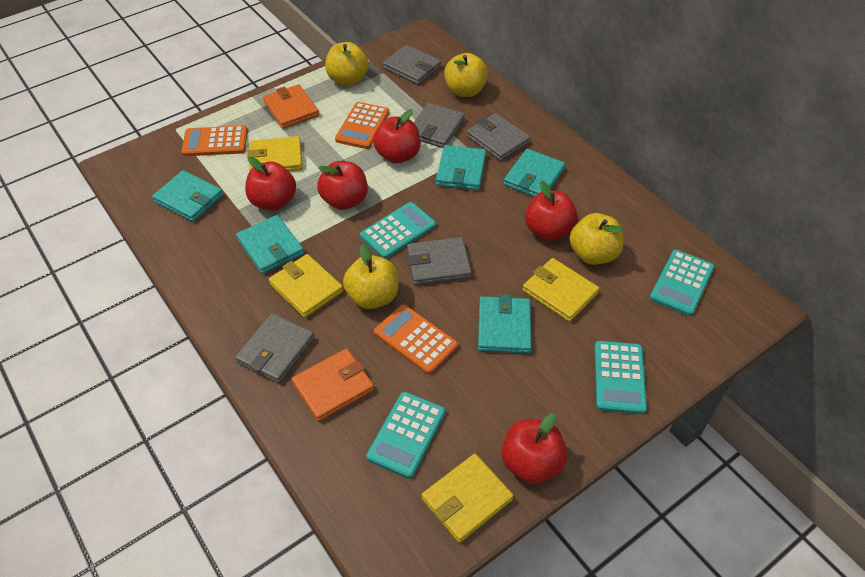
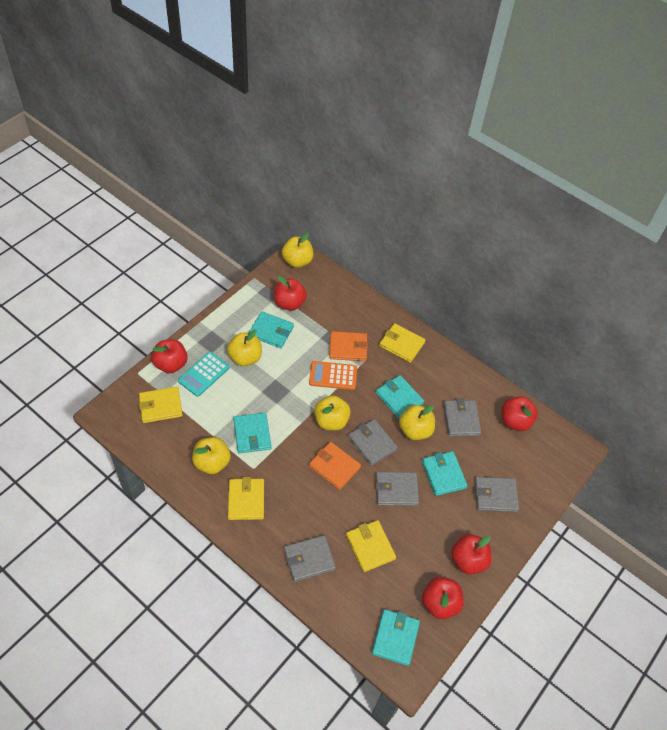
orange calculator: [182,126,248,156] [335,102,389,149] [374,304,458,374] = 3 -> [309,361,357,390] = 1
turquoise calculator: [360,202,436,259] [366,392,445,479] [594,341,647,414] [650,250,714,316] = 4 -> [178,352,229,397] = 1
yellow apple: [325,42,369,86] [343,244,398,309] [444,53,488,97] [569,213,623,265] = 4 -> [192,437,230,474] [227,330,262,366] [282,233,313,268] [314,395,351,431] [399,405,435,440] = 5

